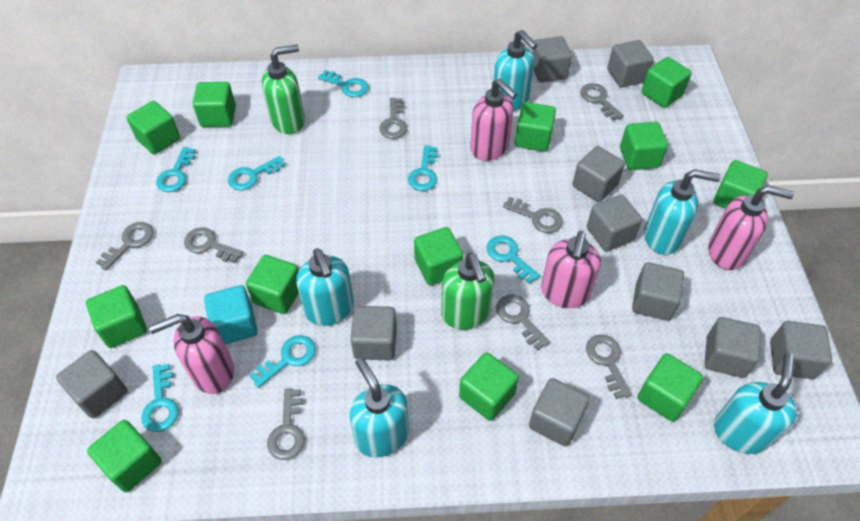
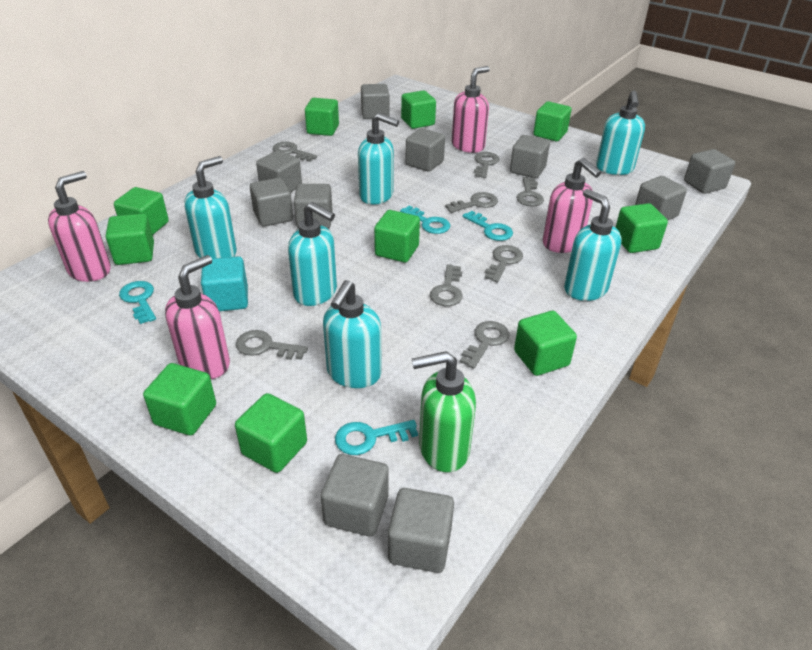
green cube: [86,285,147,348] [87,420,162,492] [127,101,180,154] [193,82,236,127] [246,255,299,314] [414,227,463,285] [459,352,519,421] [515,102,556,152] [620,122,668,170] [638,353,703,422] [641,57,692,108] [713,160,768,209] = 12 -> [106,213,154,265] [114,187,169,235] [143,363,216,435] [235,393,307,473] [305,98,339,136] [374,210,420,262] [401,90,436,129] [514,311,577,376] [533,101,572,141] [615,203,668,253] = 10
green soap dispenser: [262,45,305,134] [441,252,495,330] = 2 -> [412,351,476,472] = 1
turquoise key: [141,364,179,432] [156,147,196,192] [228,156,286,190] [250,335,316,388] [318,70,369,97] [408,145,438,191] [487,235,541,284] = 7 -> [119,281,156,324] [335,420,418,455] [400,206,451,234] [462,211,513,241] = 4
turquoise soap dispenser: [296,248,354,326] [350,357,409,458] [493,30,537,111] [644,169,721,255] [714,353,797,454] = 5 -> [184,156,237,259] [288,202,337,306] [323,280,382,388] [358,113,399,205] [564,189,622,301] [596,91,645,175] = 6

